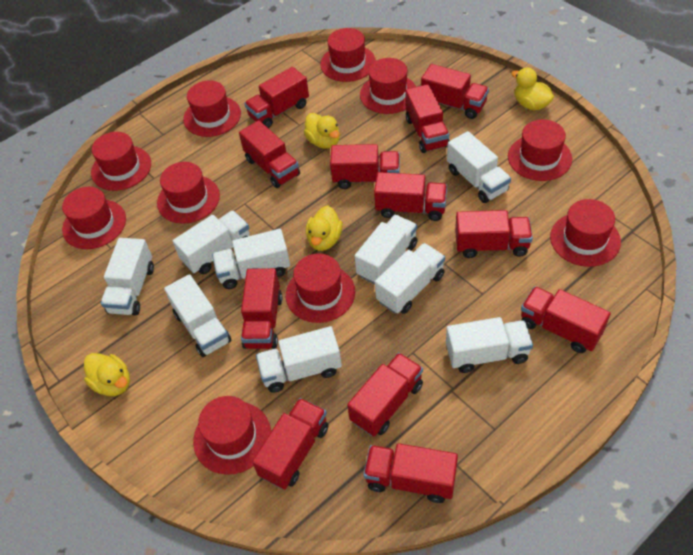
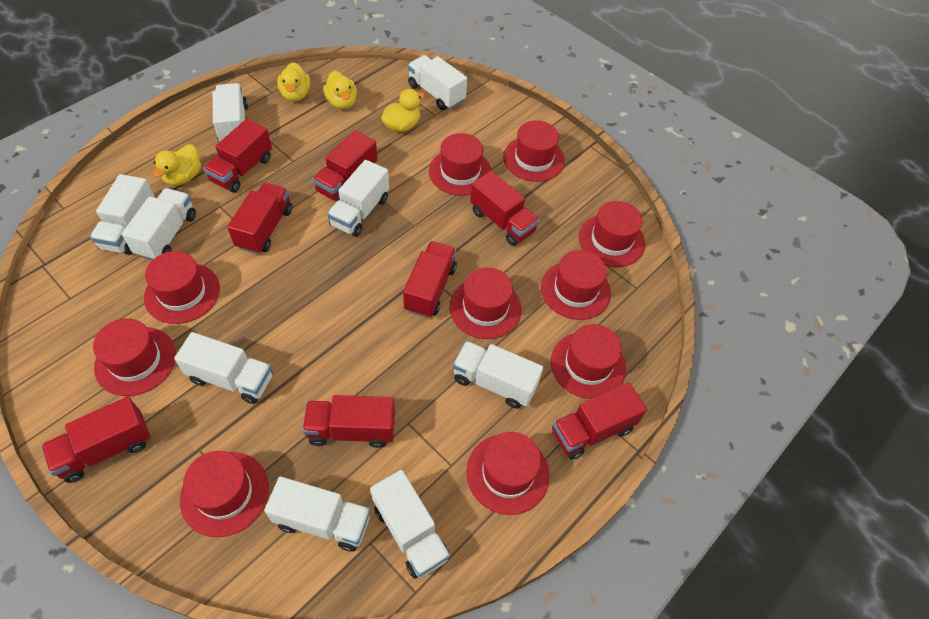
red truck: [239,120,300,188] [241,268,282,349] [244,67,309,128] [252,398,329,489] [330,144,400,189] [347,353,423,436] [364,443,458,503] [374,172,447,221] [405,84,450,153] [421,64,489,119] [455,210,533,258] [521,286,611,353] = 12 -> [41,397,151,483] [203,119,272,193] [227,183,292,254] [302,395,395,448] [313,130,377,202] [403,241,457,318] [470,171,540,246] [552,383,647,460] = 8

